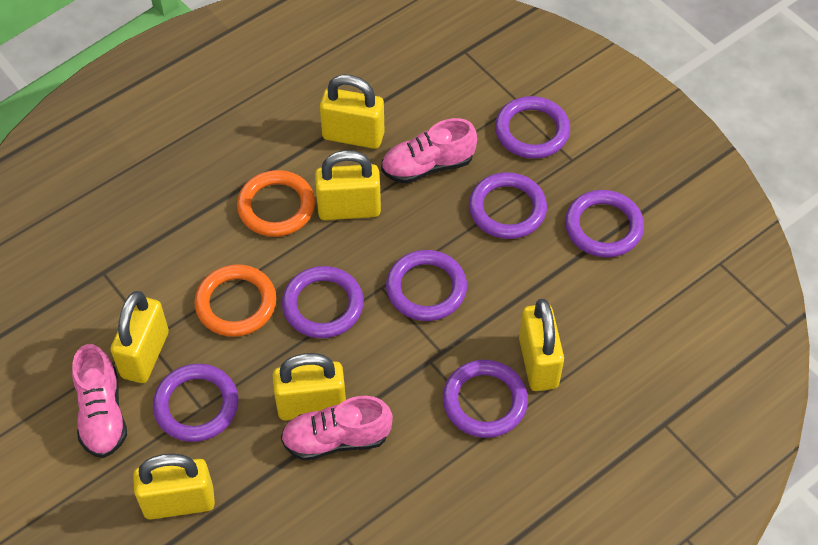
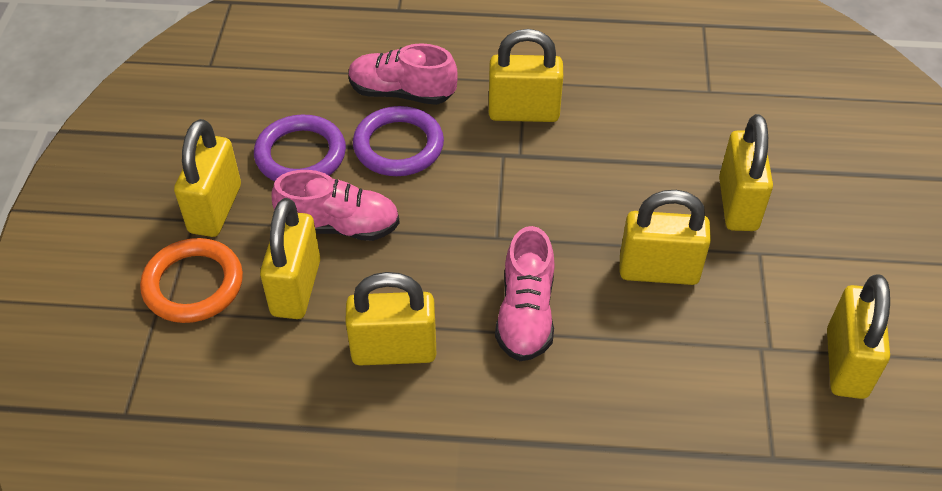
orange ring: [194,264,276,337] [237,170,315,237] = 2 -> [140,238,243,323] = 1
purple ring: [153,364,239,442] [282,266,364,338] [386,250,467,321] [443,360,528,438] [469,172,547,239] [495,96,570,159] [565,190,644,258] = 7 -> [254,115,346,181] [353,106,444,176] = 2
yellow padlock: [111,291,169,383] [133,454,215,520] [272,353,346,420] [315,150,381,220] [320,75,385,149] [519,299,564,391] = 6 -> [174,119,241,237] [260,198,320,319] [345,272,436,365] [489,29,563,122] [620,190,711,285] [719,114,773,231] [827,274,890,399] = 7

